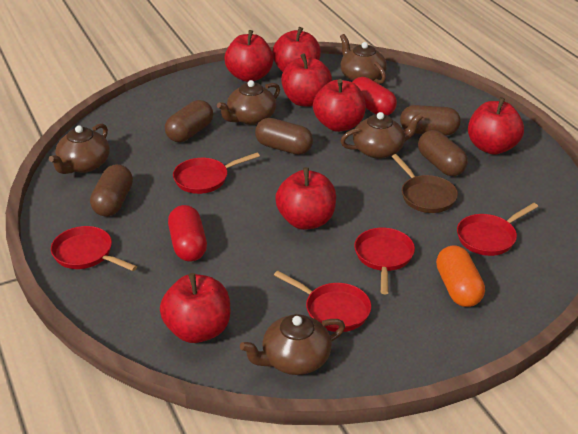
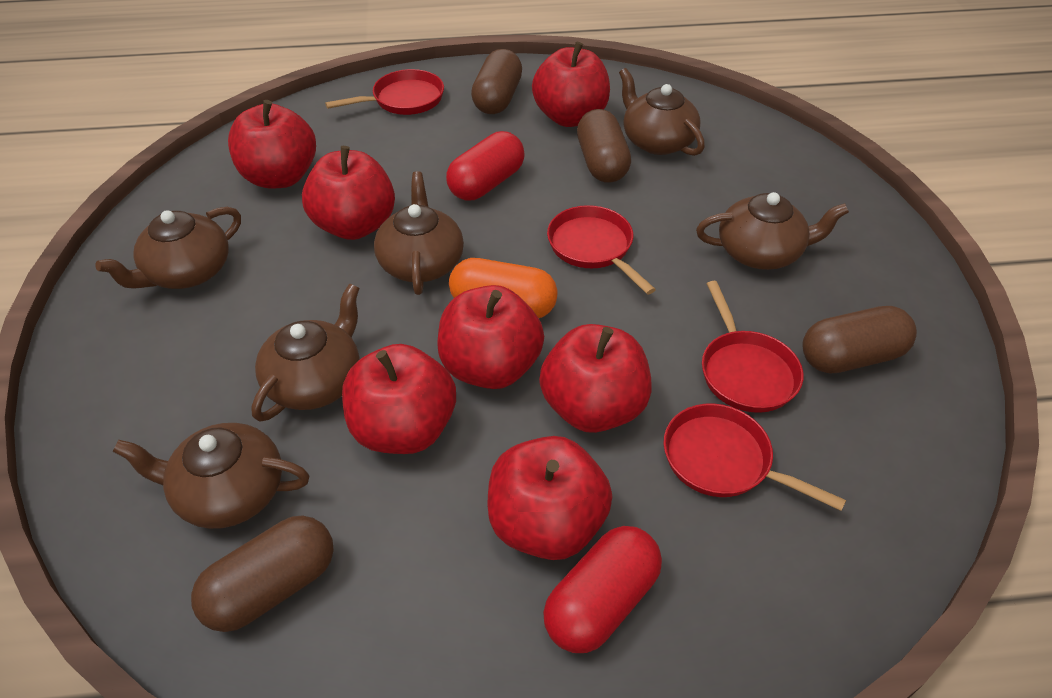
brown capsule: [90,164,133,217] [165,100,213,142] [255,118,313,155] [400,105,461,136] [418,130,468,176] = 5 -> [191,515,334,632] [471,49,522,114] [577,109,631,183] [803,306,917,373] = 4
brown pan: [392,154,458,213] = 1 -> none = 0
brown teapot: [49,123,110,174] [217,80,280,125] [240,314,345,375] [340,34,387,84] [341,112,423,159] = 5 -> [95,207,241,289] [112,423,309,529] [251,283,360,422] [374,171,464,295] [619,68,705,156] [696,192,849,270] = 6
red pan: [51,226,137,271] [173,153,260,194] [274,270,371,332] [354,228,415,294] [457,203,538,256] = 5 -> [325,69,444,115] [547,205,656,295] [663,403,846,511] [702,281,804,413] = 4

